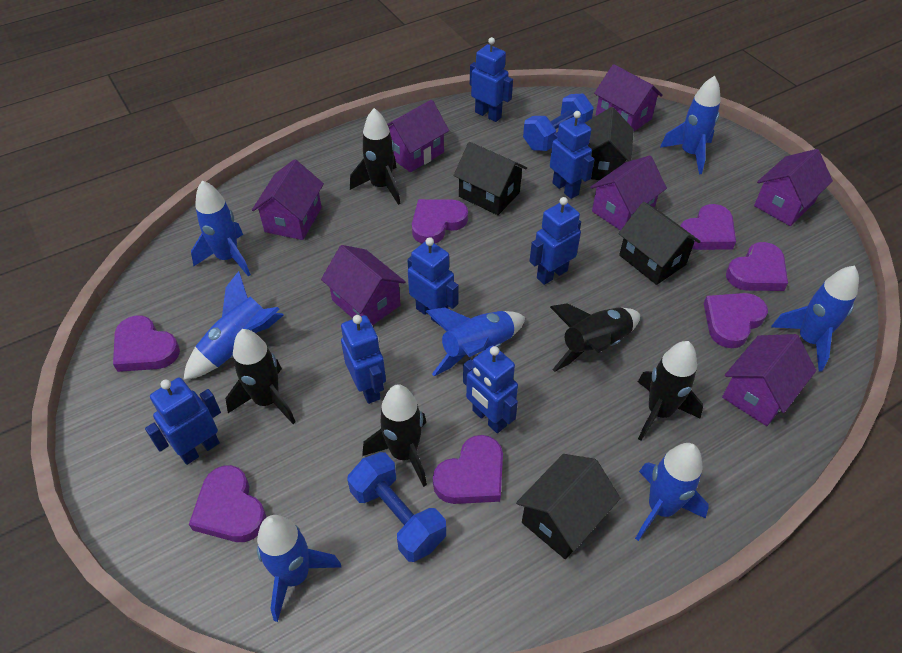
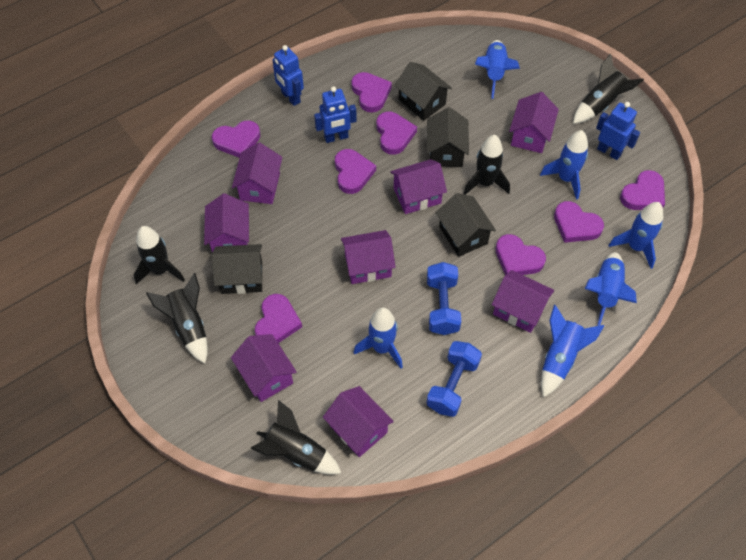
blue robot: [145,378,221,465] [341,315,386,404] [407,237,459,325] [463,345,518,433] [470,37,513,122] [529,197,581,285] [550,111,595,199] = 7 -> [272,45,304,106] [314,87,357,143] [596,102,640,160] = 3
blue rocket: [183,271,283,380] [191,180,251,277] [257,515,341,622] [426,308,525,376] [635,443,709,541] [660,76,720,174] [771,266,859,372] = 7 -> [354,308,403,369] [475,40,520,99] [540,130,588,200] [541,305,604,398] [585,252,637,326] [609,202,663,269] = 6
purple heart: [113,316,180,372] [189,465,266,542] [412,199,468,243] [433,435,503,504] [680,204,736,250] [704,293,768,348] [726,242,788,291] = 7 -> [212,121,260,158] [255,294,302,343] [335,149,376,194] [351,72,392,113] [376,112,417,155] [495,234,546,275] [554,201,604,243] [620,170,665,210] = 8
purple house: [252,159,324,240] [321,245,406,325] [387,100,449,172] [590,155,667,230] [594,64,663,132] [722,334,816,426] [754,149,833,226] = 7 -> [204,193,249,253] [231,334,297,402] [232,143,282,204] [323,386,394,457] [341,230,396,284] [390,159,447,214] [492,270,554,333] [509,92,559,153] = 8

